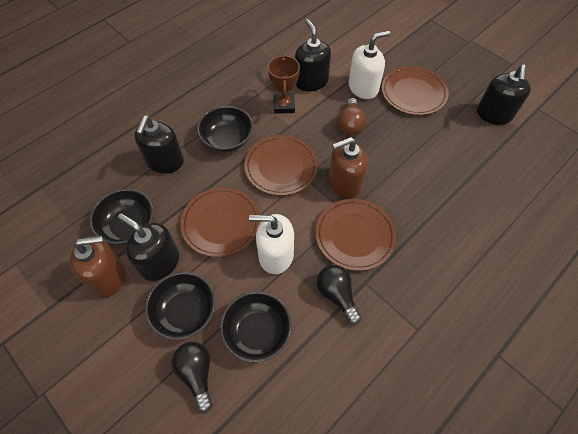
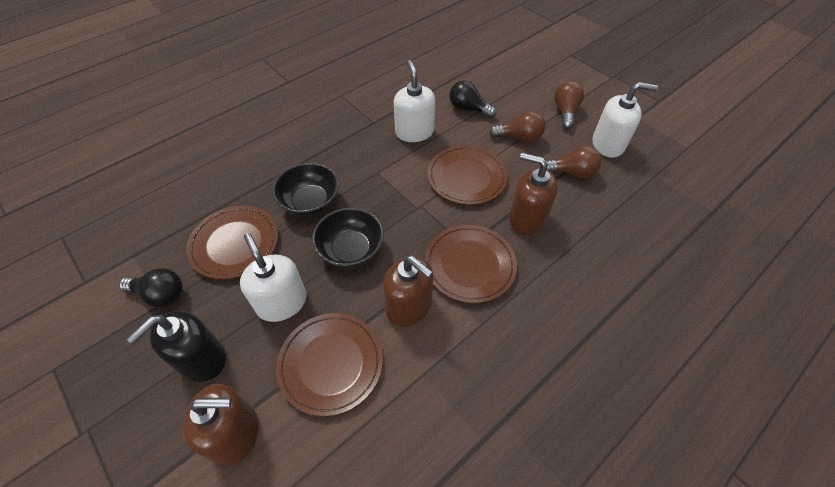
black bowl: [89,189,154,244] [145,272,216,340] [197,106,253,152] [220,291,292,363] = 4 -> [272,163,339,216] [312,208,384,268] = 2
black soap dispenser: [118,213,179,281] [134,115,184,174] [295,19,331,91] [477,65,531,125] = 4 -> [127,311,226,382] = 1
brown light bulb: [338,98,366,135] = 1 -> [489,111,545,142] [545,146,602,178] [554,81,584,129] = 3
brown soap dispenser: [70,236,125,297] [329,137,368,199] = 2 -> [183,384,259,466] [383,256,433,326] [509,153,558,235] = 3
brown trophy: [268,55,300,114] = 1 -> none = 0
white soap dispenser: [249,214,294,274] [349,30,390,99] = 2 -> [240,233,307,322] [394,60,435,142] [592,82,658,158] = 3

